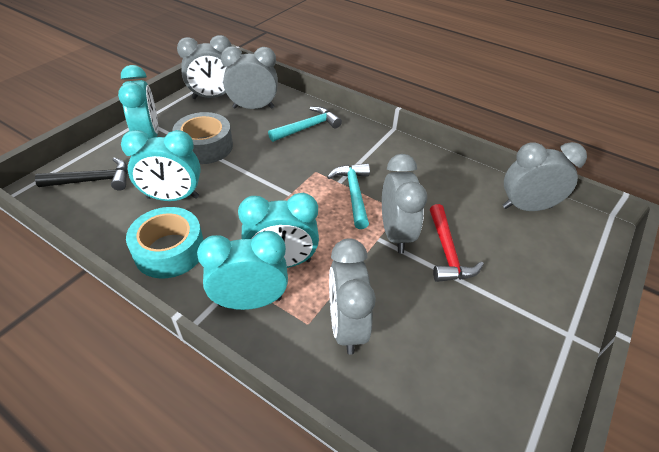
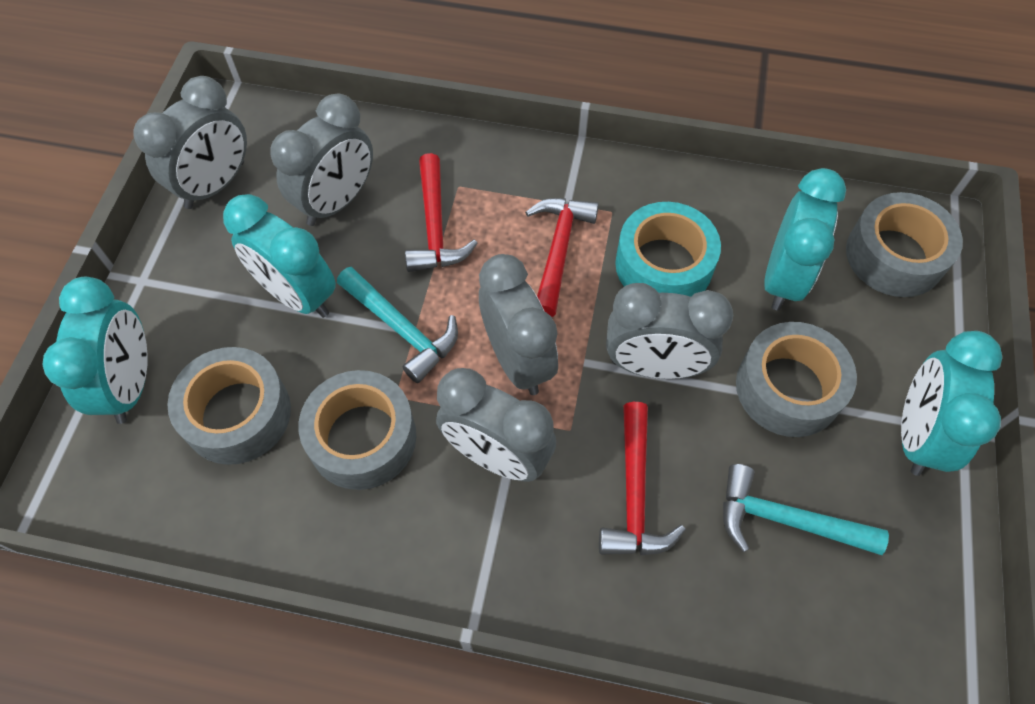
black hammer: [35,157,128,191] = 1 -> none = 0
grey tape: [172,112,233,164] = 1 -> [167,347,291,465] [299,370,416,490] [736,322,857,437] [846,192,963,297] = 4
red hammer: [430,204,484,282] = 1 -> [405,153,478,272] [525,198,599,317] [599,402,686,556] = 3

